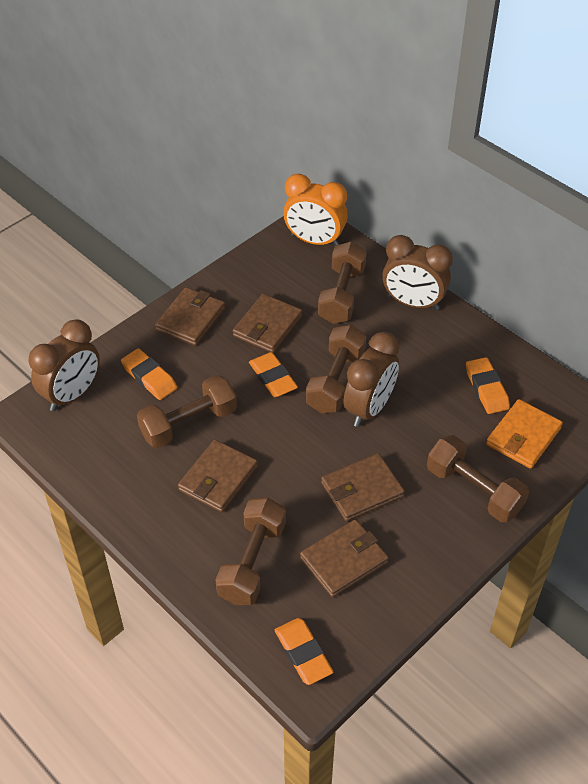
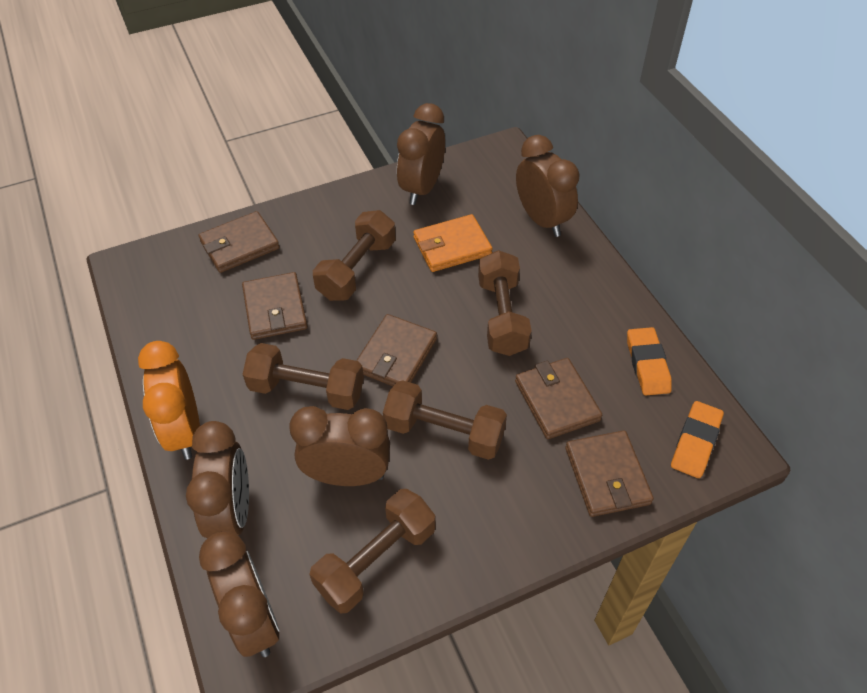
brown clock: [29,320,100,411] [343,332,400,427] [383,235,453,310] = 3 -> [186,421,249,538] [199,531,280,657] [289,406,390,486] [397,103,445,205] [516,135,580,237] = 5
orange eraser: [121,348,177,400] [249,352,298,397] [275,618,333,685] [466,357,510,414] = 4 -> [627,327,672,396] [671,401,724,478] = 2

